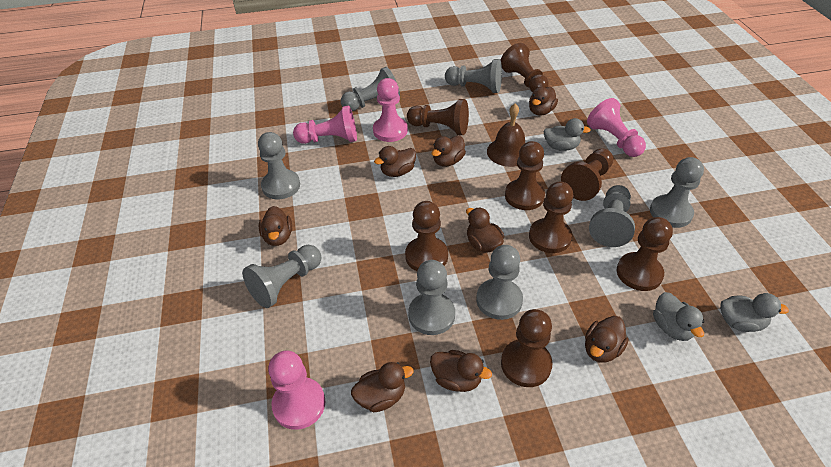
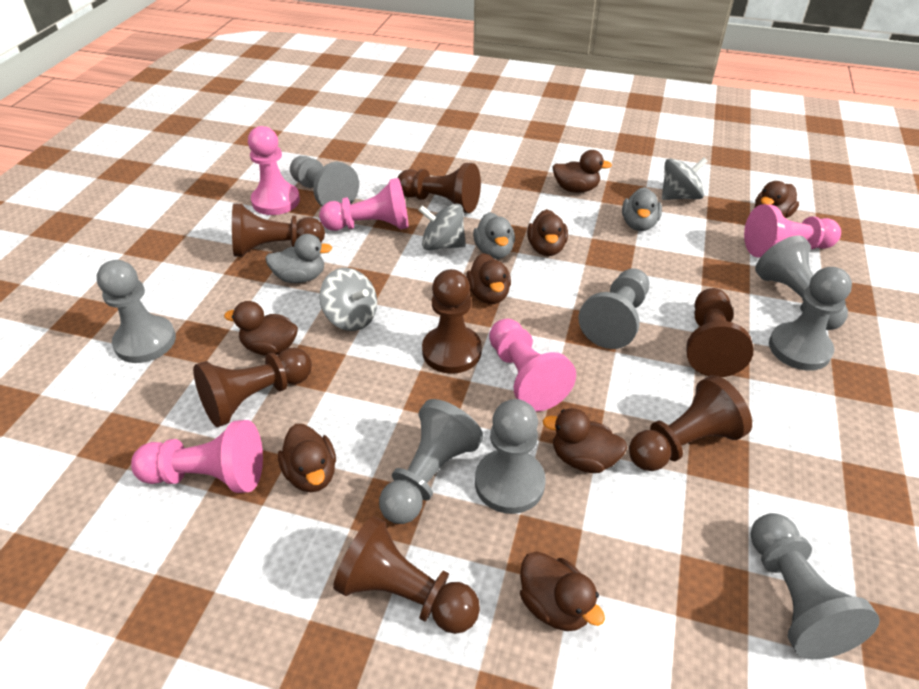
brown bell: [487,104,525,167] = 1 -> none = 0
brown pawn: [405,201,448,271] [407,99,469,135] [501,43,549,92] [501,309,553,387] [505,141,545,210] [529,181,573,253] [561,148,613,201] [617,217,673,291] = 8 -> [193,348,312,427] [232,203,325,257] [333,516,480,634] [398,163,481,213] [422,269,482,374] [629,375,752,471] [686,288,754,377] = 7
grey spinning top: none = 0 -> [320,268,377,331] [419,204,466,250] [662,157,708,200] = 3
pink pawn: [268,351,325,430] [293,105,357,144] [373,78,408,142] [587,98,646,157] = 4 -> [131,420,263,493] [248,126,300,215] [319,178,408,231] [489,319,576,412] [744,204,841,257] = 5

